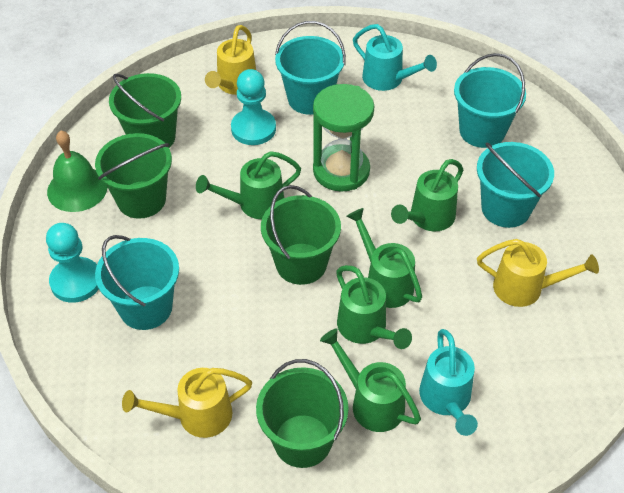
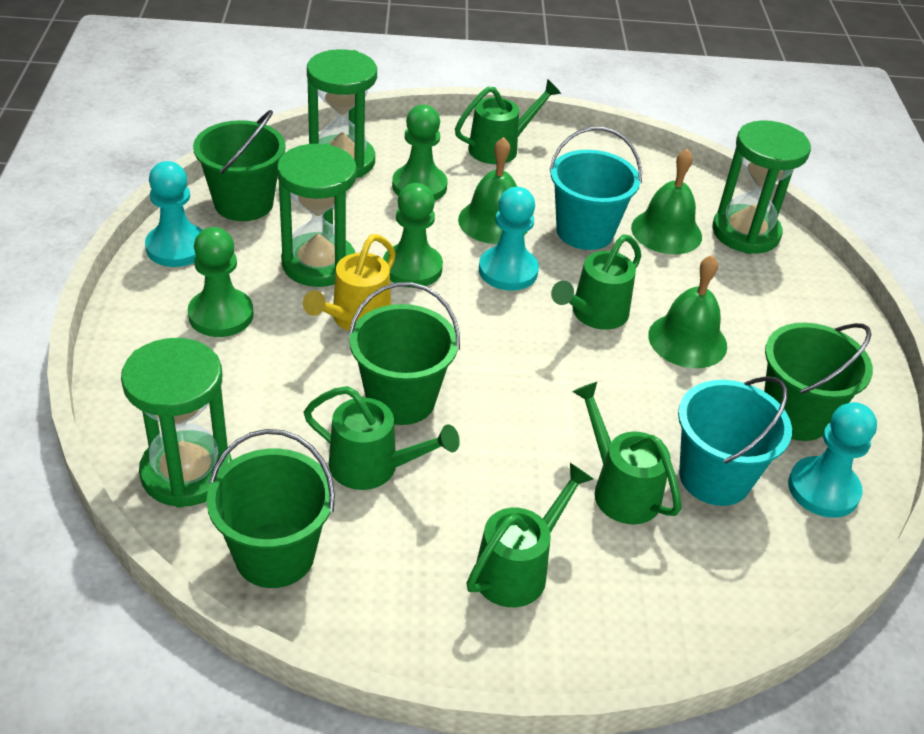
green bell: [47,131,108,212] = 1 -> [458,137,528,244] [631,149,702,254] [648,255,727,368] = 3
green hourglass: [313,84,374,192] = 1 -> [121,338,232,508] [277,144,357,287] [307,49,377,178] [712,120,811,254] = 4
green pawn: none = 0 -> [188,227,253,337] [383,183,443,288] [392,105,447,201] = 3
turquoise bucket: [95,235,179,330] [275,21,346,115] [454,53,526,148] [477,142,554,228] = 4 -> [549,127,642,250] [678,376,792,506] = 2
turquoise pawn: [46,223,99,303] [231,69,276,145] = 2 -> [145,161,202,267] [479,187,539,291] [788,402,877,518] = 3
turquoise watering can: [353,24,437,91] [419,329,478,436] = 2 -> none = 0
yellow watering can: [122,368,252,438] [205,25,256,95] [477,239,599,307] = 3 -> [303,234,396,331] = 1

